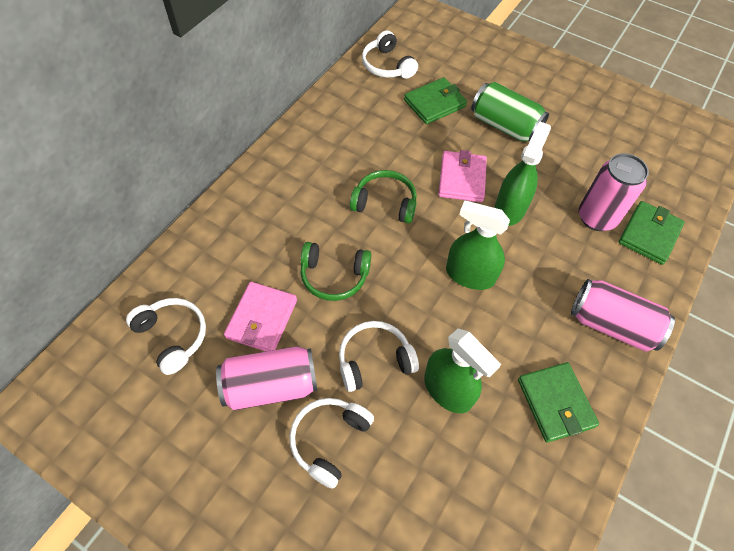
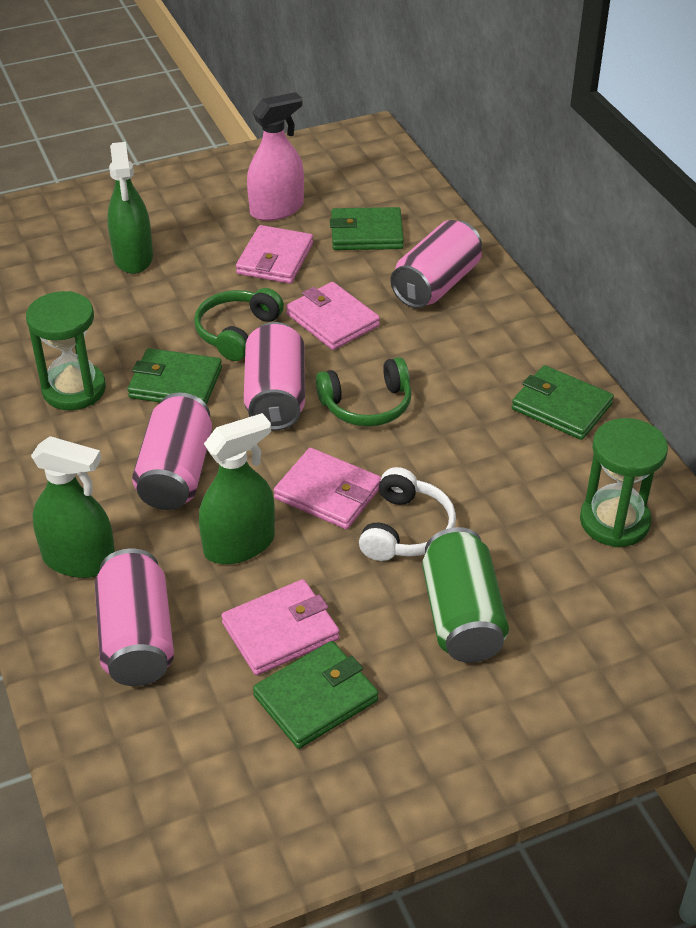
green hourglass: none = 0 -> [26,291,106,410] [580,418,668,547] = 2
green wallet: [404,77,467,124] [518,362,599,442] [619,201,685,265] = 3 -> [127,348,222,405] [253,641,378,749] [330,207,404,250] [512,365,614,440] = 4
pink can: [216,346,318,410] [571,279,675,352] [579,153,649,231] = 3 -> [95,548,174,686] [132,392,212,510] [244,322,305,431] [391,220,482,308] = 4
pink spray bottle: none = 0 -> [247,92,304,221] = 1
pink wallet: [224,282,297,352] [438,150,487,202] = 2 -> [221,579,340,675] [236,225,313,284] [274,448,381,529] [286,282,380,350] = 4
white headphones: [126,298,206,375] [289,398,374,489] [339,321,419,392] [362,31,418,79] = 4 -> [359,467,456,561] = 1

